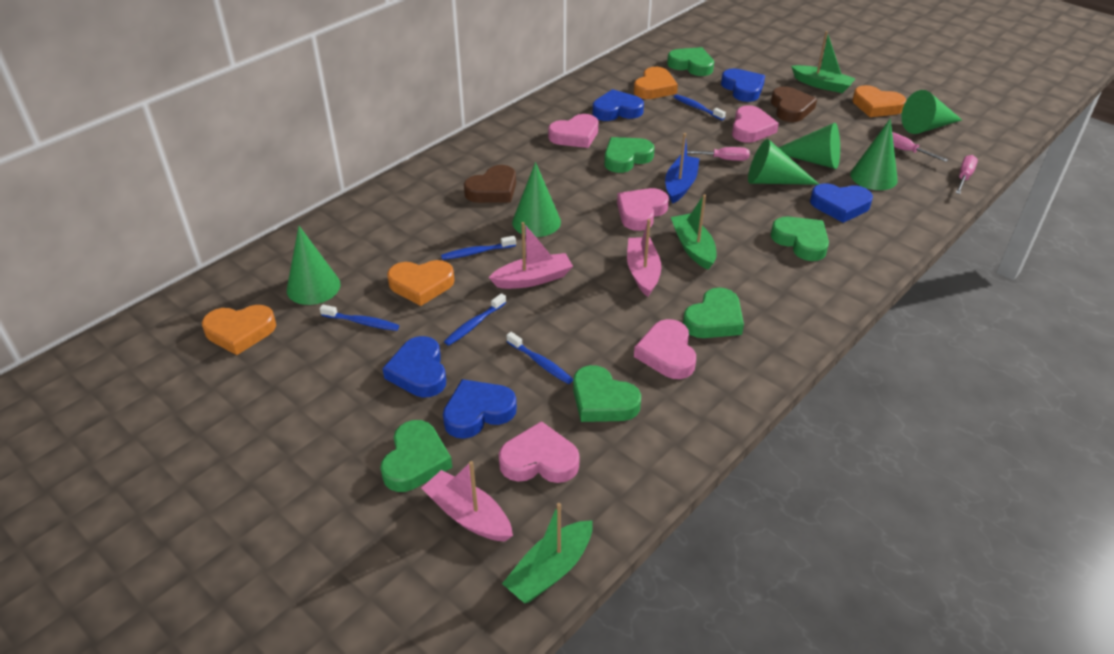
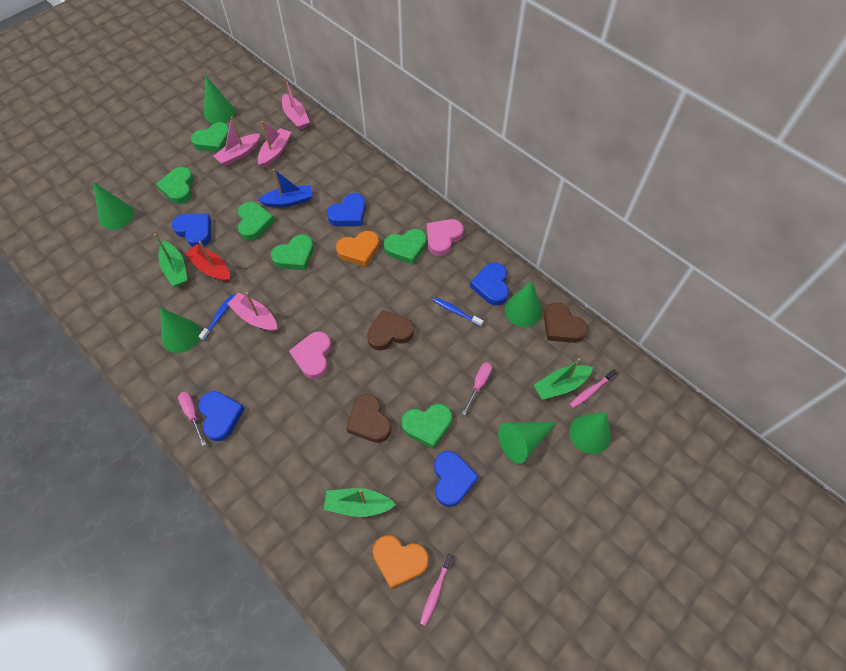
blue toothbrush: [320,305,399,331] [441,236,516,260] [444,293,506,346] [507,332,573,384] [674,94,726,120] = 5 -> [199,294,235,341] [433,297,483,327] = 2
brown heart: [464,165,516,203] [771,86,817,122] = 2 -> [346,394,392,443] [367,310,414,351] [544,302,588,343] = 3
orange heart: [202,305,276,355] [387,260,455,306] [634,67,678,99] [852,85,907,117] = 4 -> [336,231,380,267] [373,535,429,589] = 2
pink boat: [422,461,513,541] [488,222,573,289] [627,219,661,297] = 3 -> [214,117,260,166] [227,292,277,331] [257,121,291,168] [282,78,310,130] = 4
pink heart: [499,421,580,483] [548,114,598,148] [617,188,669,231] [634,319,696,379] [732,105,779,143] = 5 -> [289,331,332,379] [427,219,463,256] = 2
pink screwdriver: [681,147,750,161] [892,132,948,162] [956,155,978,194] = 3 -> [178,392,206,446] [462,362,492,415] = 2
pink toothbrush: none = 0 -> [420,554,453,626] [570,369,617,408] = 2
red boat: none = 0 -> [185,241,230,282] = 1

